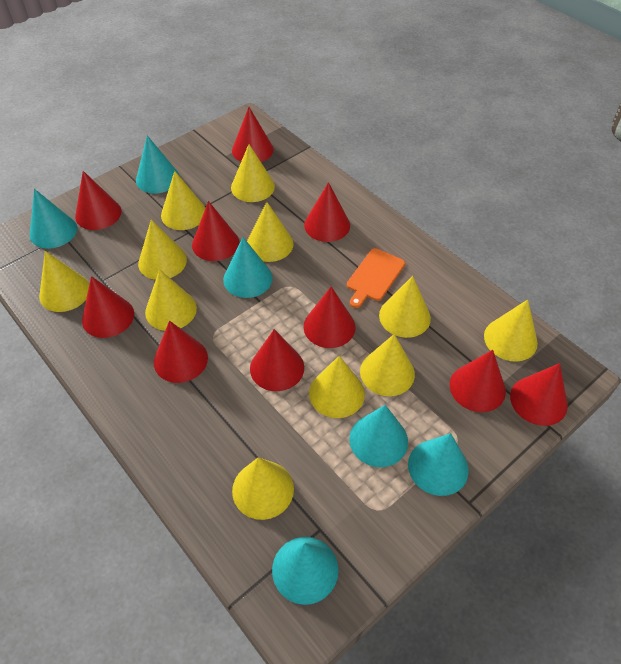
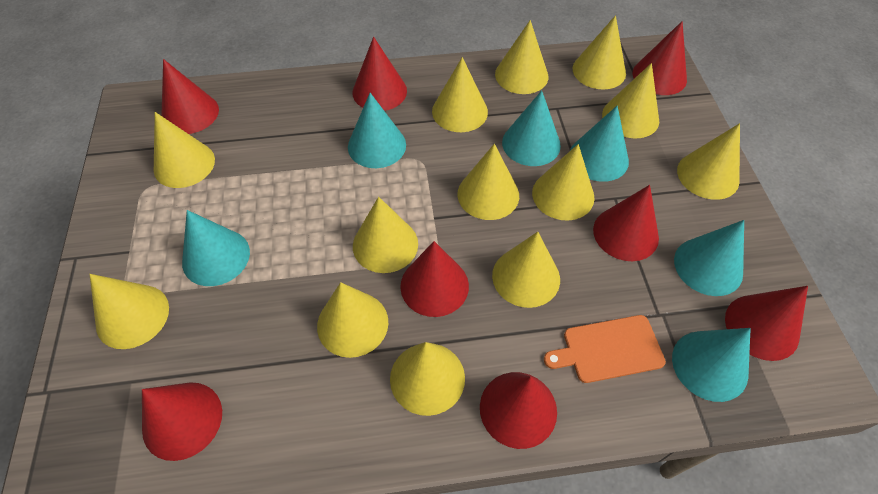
red cone: [75,171,121,230] [82,276,134,338] [154,321,208,383] [192,201,239,261] [232,107,274,162] [250,329,304,391] [304,182,350,242] [304,287,355,348] [450,350,506,412] [510,363,568,426] = 10 -> [142,382,222,461] [161,59,219,134] [353,37,407,111] [400,241,469,317] [480,372,557,449] [593,185,659,261] [632,21,687,95] [725,286,808,361] = 8
yellow cone: [39,251,89,312] [138,219,187,280] [145,269,197,331] [161,171,205,230] [231,144,275,202] [232,457,294,520] [247,202,294,262] [309,356,365,418] [360,334,415,396] [379,276,431,338] [484,299,538,362] = 11 -> [90,274,169,349] [154,112,215,188] [317,282,388,358] [353,197,418,273] [390,342,465,416] [432,57,488,132] [457,144,519,220] [492,232,560,308] [495,20,548,94] [532,144,594,220] [573,15,626,90] [602,63,659,139] [677,123,740,200] = 13

